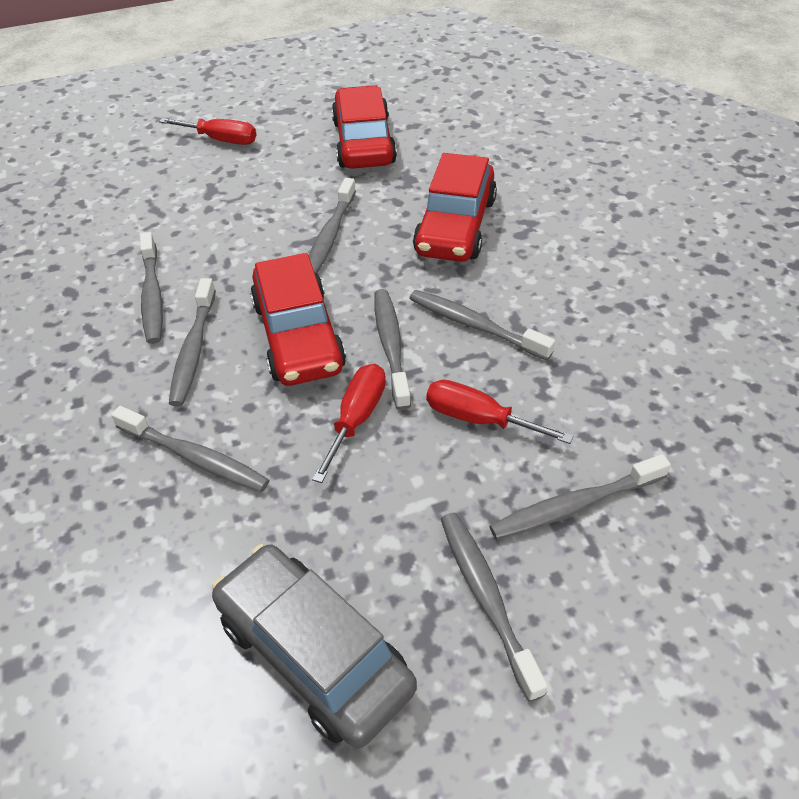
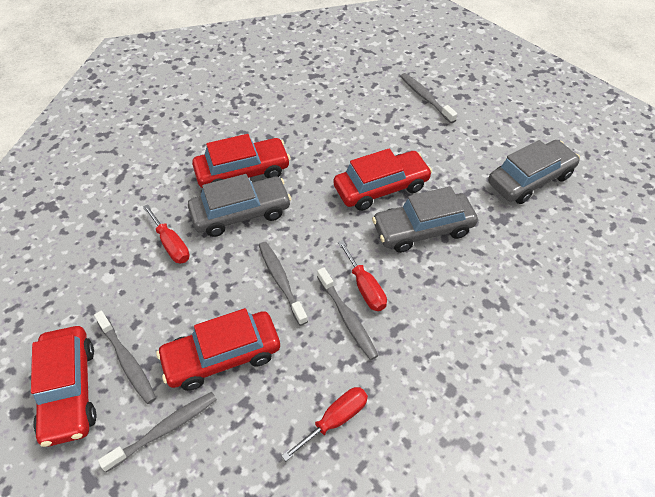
grey car: [212,544,417,748] = 1 -> [188,174,291,237] [372,186,478,253] [488,140,580,204] = 3
grey toothbrush: [111,406,270,492] [140,232,163,344] [169,278,216,406] [309,178,356,273] [374,289,411,410] [409,290,555,360] [441,513,548,702] [490,454,671,540] = 8 -> [94,311,156,404] [98,392,217,472] [259,242,308,326] [317,267,378,360] [400,73,457,123] = 5
red car: [250,253,346,386] [331,85,397,169] [413,153,497,262] = 3 -> [31,326,97,447] [156,308,280,391] [192,134,291,188] [333,149,432,211] = 4

